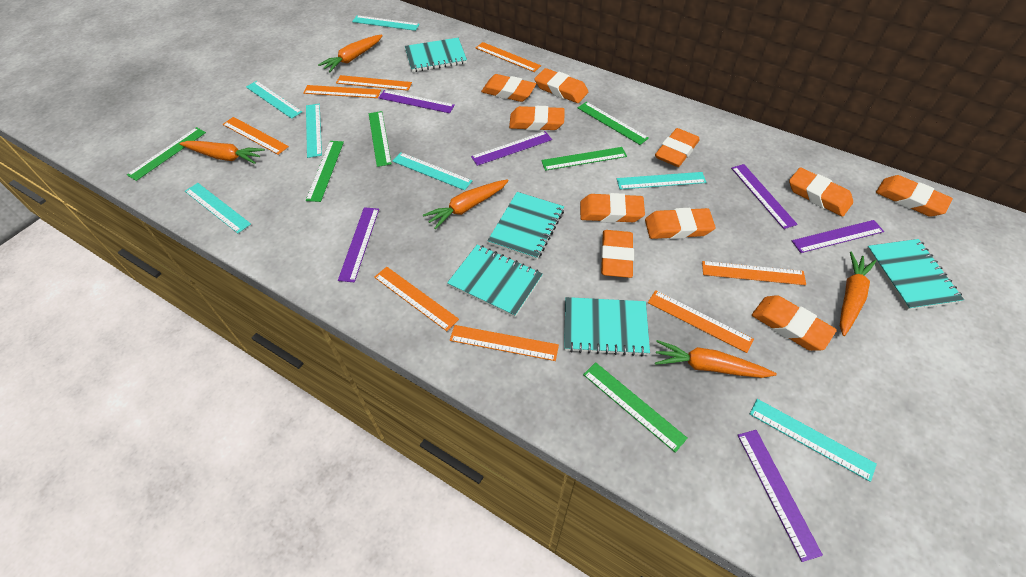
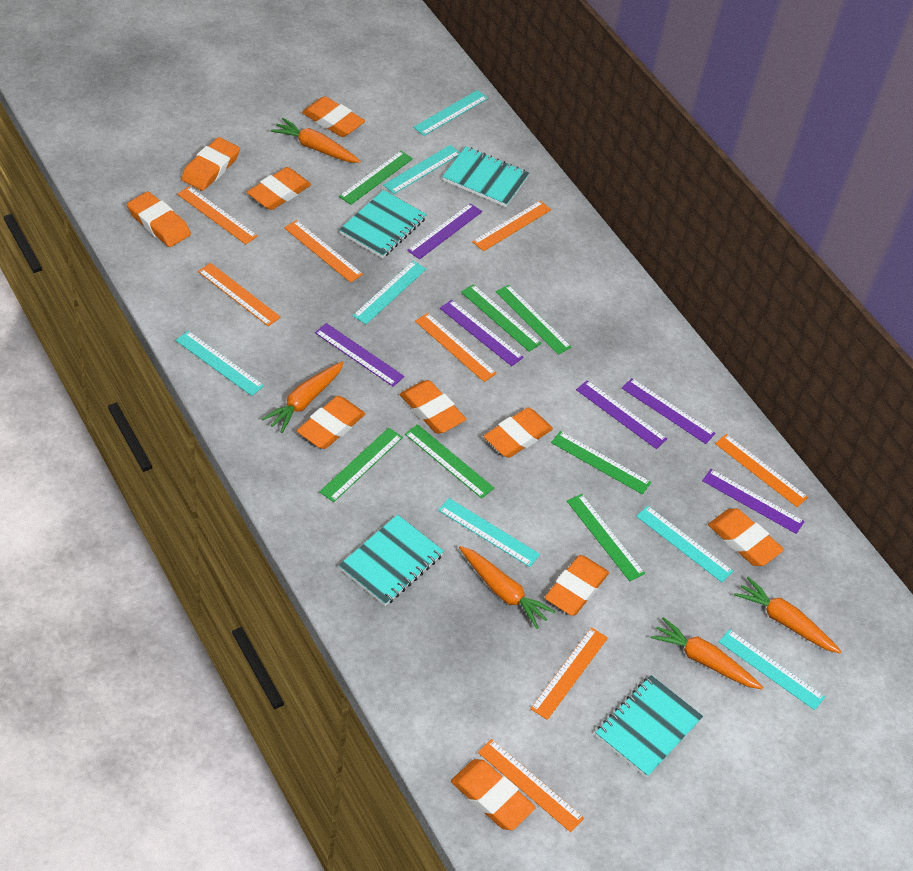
green ruler: [127,127,206,181] [306,141,344,202] [369,111,392,167] [541,147,627,171] [578,102,649,145] [583,362,688,453] = 6 -> [319,428,403,502] [339,151,413,205] [405,424,494,498] [461,284,542,352] [496,285,572,355] [551,431,651,494] [567,494,645,581] = 7
turquoise notebook: [405,38,467,72] [447,245,543,317] [487,192,564,260] [564,297,650,356] [866,239,964,310] = 5 -> [339,190,427,258] [339,515,444,606] [442,146,529,207] [595,675,703,778] = 4

